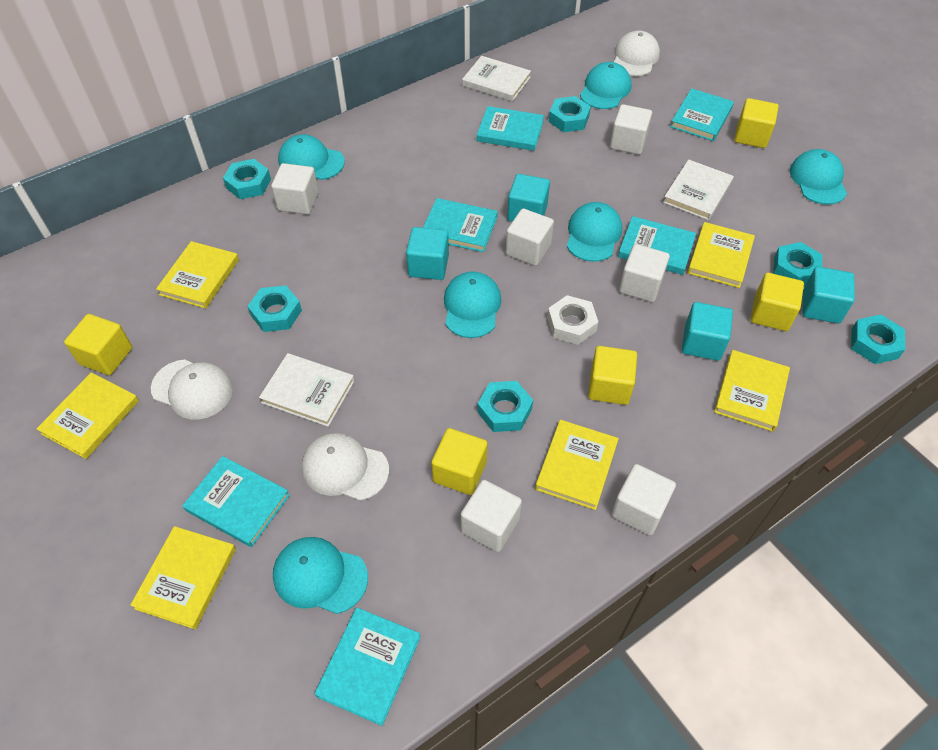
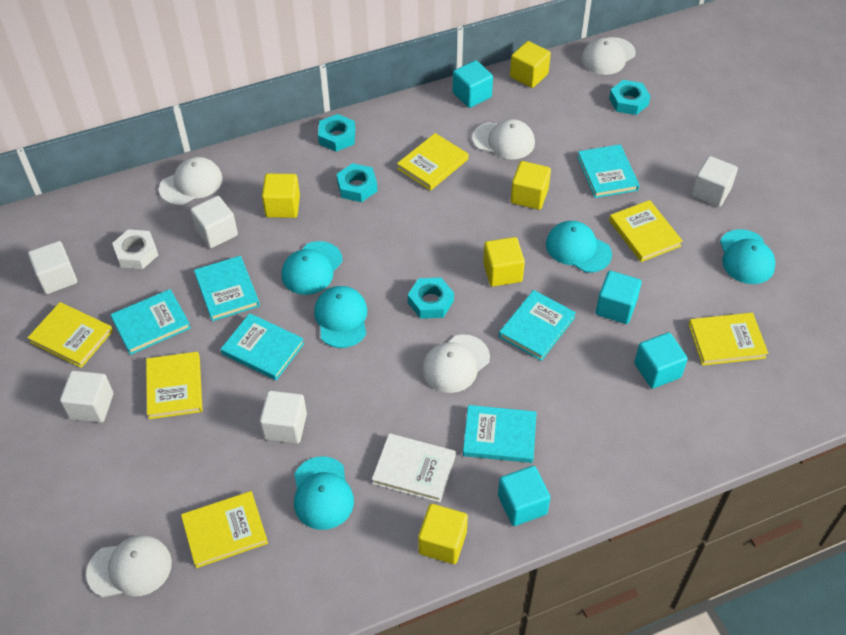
turquoise cap: [273,537,368,614] [278,134,345,180] [444,271,501,338] [567,202,622,262] [580,62,631,109] [790,149,847,205] = 6 -> [282,241,343,295] [294,456,354,530] [314,286,367,348] [546,221,612,273] [720,229,776,284] = 5
turquoise nut: [223,159,271,199] [247,285,302,332] [477,381,533,432] [549,96,591,132] [773,242,822,285] [851,314,905,364] = 6 -> [318,114,355,152] [337,163,377,202] [408,277,454,319] [609,80,650,115] = 4
white book: [259,353,354,427] [462,56,531,101] [663,159,734,220] = 3 -> [372,433,456,503] = 1
white cap: [151,359,233,420] [302,433,389,501] [614,30,660,76] = 3 -> [86,535,172,597] [159,157,223,205] [422,334,490,393] [472,119,535,159] [581,37,636,75] = 5
white cube: [271,163,319,214] [461,480,522,552] [506,209,554,266] [610,104,652,155] [612,464,676,535] [619,244,670,302] = 6 -> [28,241,77,294] [60,371,113,423] [190,196,238,248] [260,391,307,444] [691,156,738,207] = 5

